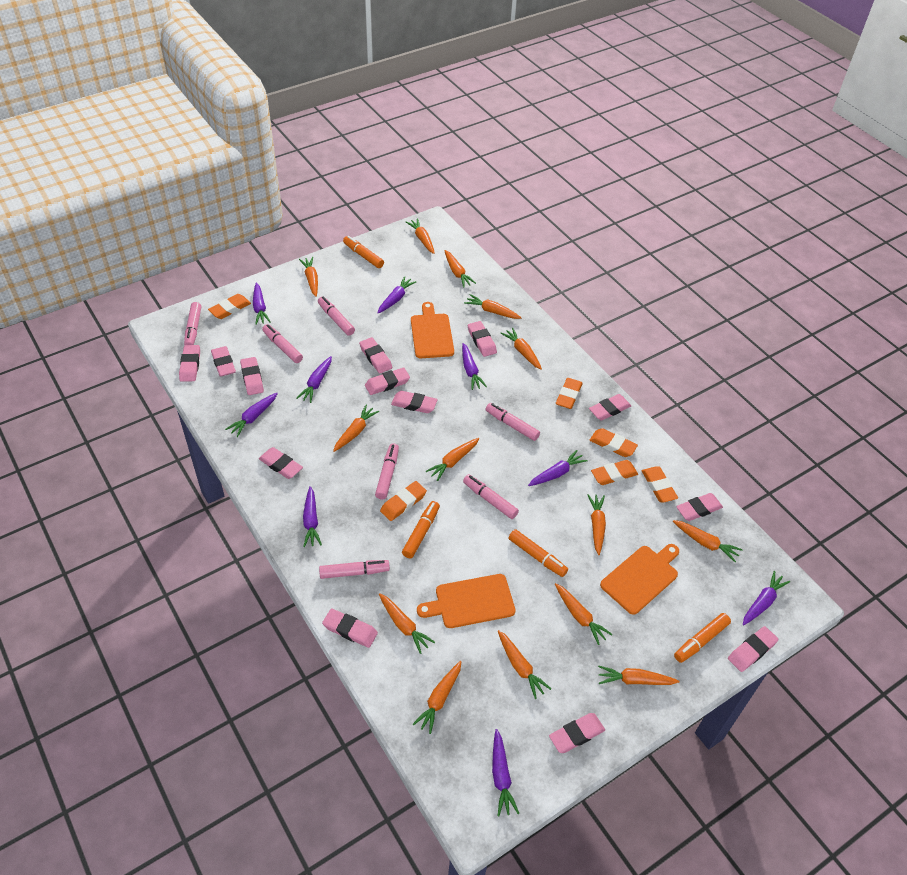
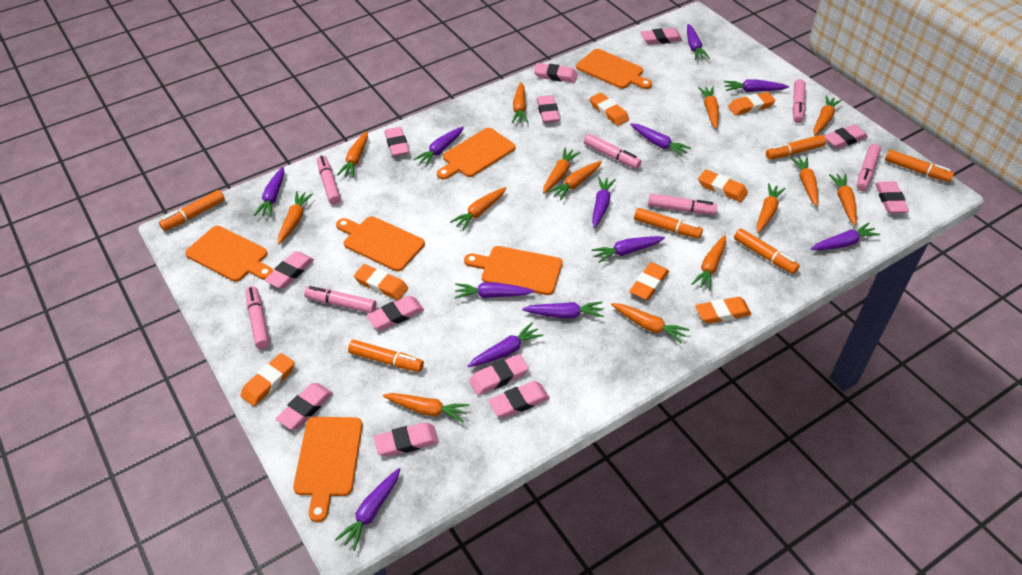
orange cutting board: [411,302,454,358] [417,574,516,628] [600,544,679,615] = 3 -> [185,226,273,282] [293,417,363,522] [336,216,425,271] [437,128,515,180] [464,246,562,295] [576,49,652,89] = 6
orange eraser: [208,294,251,319] [380,481,427,521] [556,378,583,409] [590,428,638,457] [591,460,638,485] [642,466,678,503] = 6 -> [240,353,295,406] [354,264,408,300] [590,93,629,126] [629,262,669,300] [695,297,752,324] [698,169,748,202] [728,92,776,115] = 7
orange marker: [343,236,384,268] [402,501,440,558] [509,529,568,577] [674,613,731,663] = 4 -> [159,190,225,231] [348,340,424,372] [634,208,703,239] [734,228,800,274] [766,135,826,159] [885,150,954,182] = 6
pink eraser: [179,345,200,382] [211,346,236,377] [240,357,264,395] [259,447,303,479] [322,608,378,648] [359,337,392,374] [365,368,410,395] [391,391,438,413] [468,321,497,357] [549,713,605,753] [589,394,631,421] [676,493,723,521] [728,626,779,672] = 13 -> [265,251,314,289] [276,383,333,429] [367,296,424,330] [374,422,439,457] [385,127,409,157] [469,354,529,395] [488,381,550,418] [534,63,578,83] [537,95,560,123] [640,28,682,45] [824,124,868,149] [875,182,909,213] = 12
purple carrot: [225,393,278,437] [253,282,271,325] [296,356,332,403] [303,486,322,547] [377,276,416,314] [462,343,487,390] [492,729,519,816] [528,450,588,486] [743,571,790,625] = 9 -> [254,167,284,217] [335,468,400,551] [413,127,464,167] [455,282,534,299] [468,322,544,367] [522,301,604,318] [591,236,665,263] [592,177,616,228] [630,123,691,157] [687,24,710,60] [724,80,789,92] [811,223,880,250] = 12

